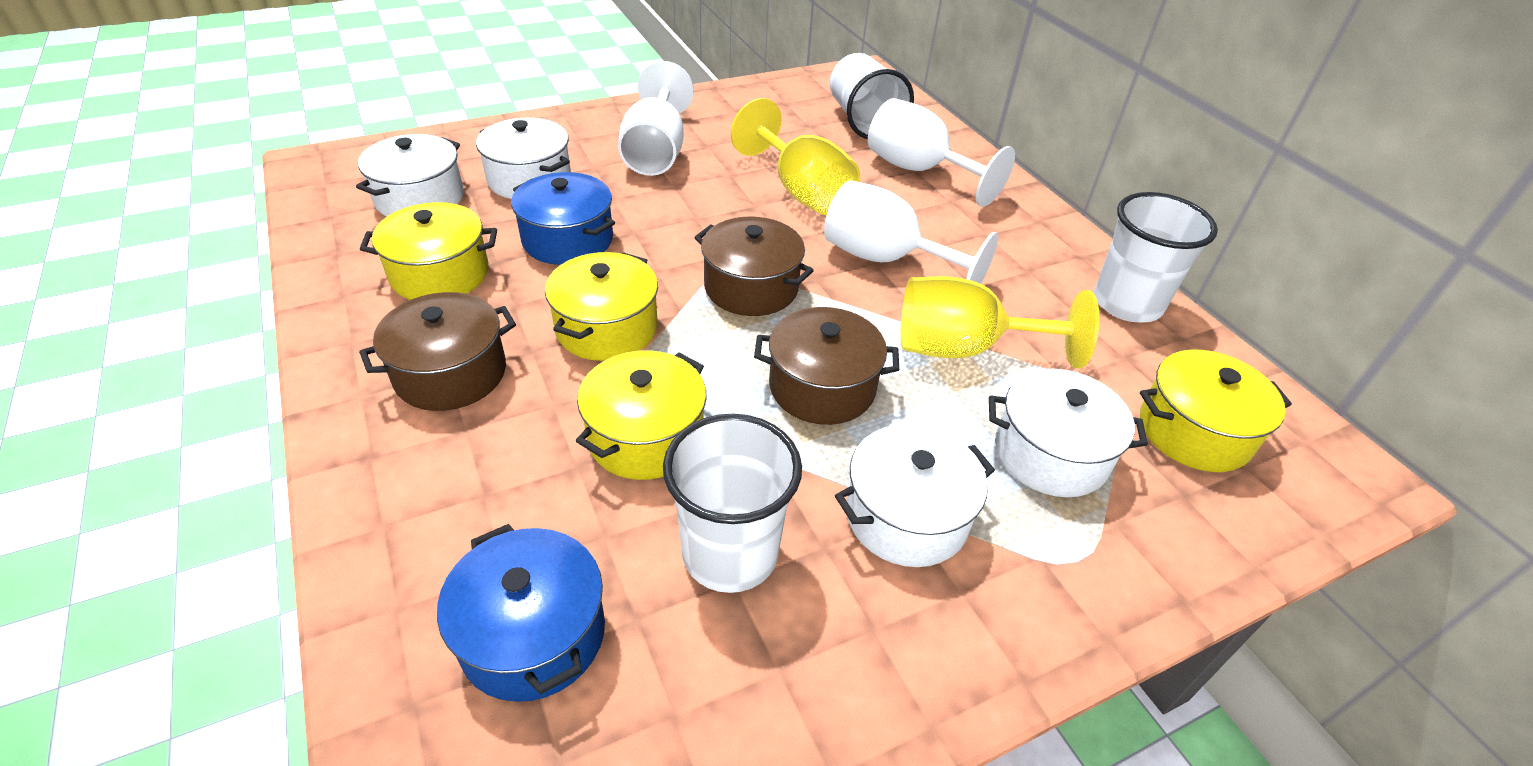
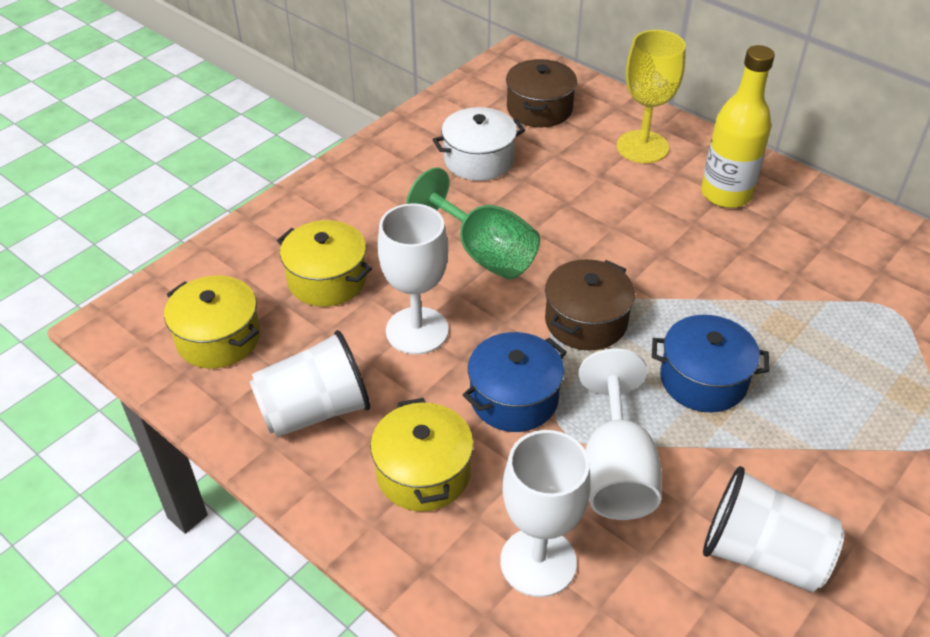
brown pot: [359,292,516,411] [694,217,814,316] [754,307,899,425] = 3 -> [506,59,577,127] [545,259,635,351] = 2
green goblet: none = 0 -> [406,167,540,280] = 1
white cup: [663,414,802,593] [830,53,914,139] [1094,192,1218,323] = 3 -> [249,330,370,437] [703,466,844,592] = 2
white pot: [356,134,464,217] [476,118,571,199] [835,424,995,567] [989,369,1148,497] = 4 -> [433,107,525,181] = 1
yellow bottle: none = 0 -> [701,45,775,208] = 1
yellow goblet: [731,98,860,215] [900,276,1099,369] = 2 -> [617,30,686,163] = 1
yellow pot: [360,202,497,300] [545,252,658,361] [576,350,707,480] [1140,350,1292,472] = 4 -> [164,276,260,368] [277,220,372,307] [370,398,474,512] = 3

